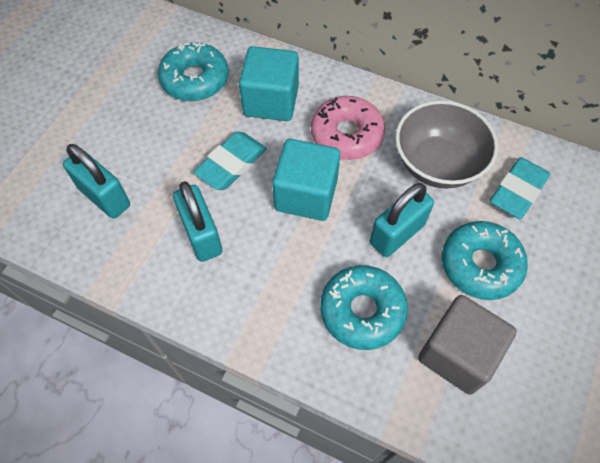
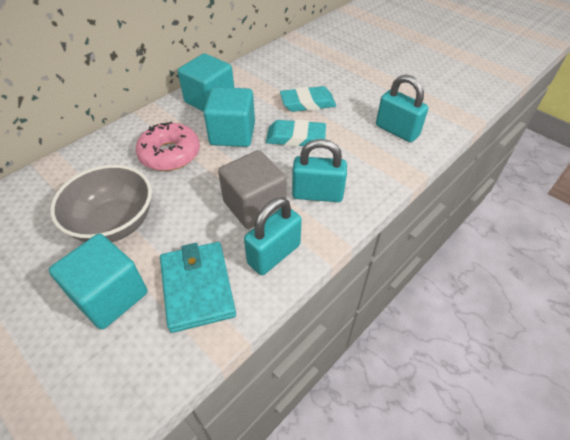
turquoise cube: [239,46,299,121] [272,139,340,221] = 2 -> [49,234,147,329] [178,54,234,112] [204,87,255,147] = 3
turquoise donut: [158,43,229,101] [320,265,408,350] [442,221,528,300] = 3 -> none = 0
turquoise wallet: none = 0 -> [160,242,236,333] = 1

